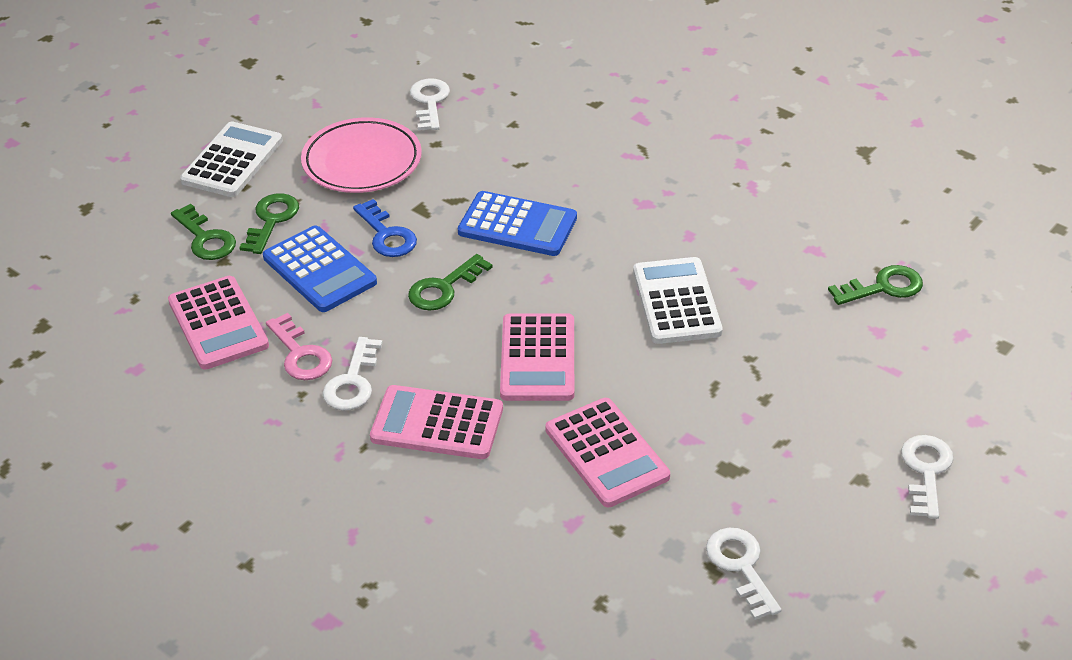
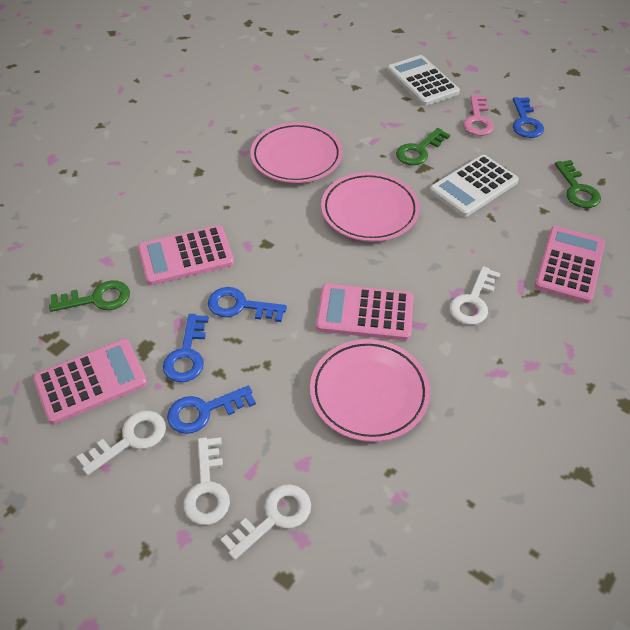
blue calculator: [263,225,377,312] [458,191,577,256] = 2 -> none = 0
blue key: [353,199,417,257] = 1 -> [163,314,209,382] [167,386,256,434] [208,287,287,322] [513,97,544,138] = 4
green key: [171,204,236,260] [239,193,299,254] [408,254,493,311] [828,265,923,305] = 4 -> [49,280,130,312] [396,128,450,165] [555,160,601,208] = 3
pink plate: [301,117,422,193] = 1 -> [250,122,342,183] [310,339,430,442] [321,172,420,242] = 3

